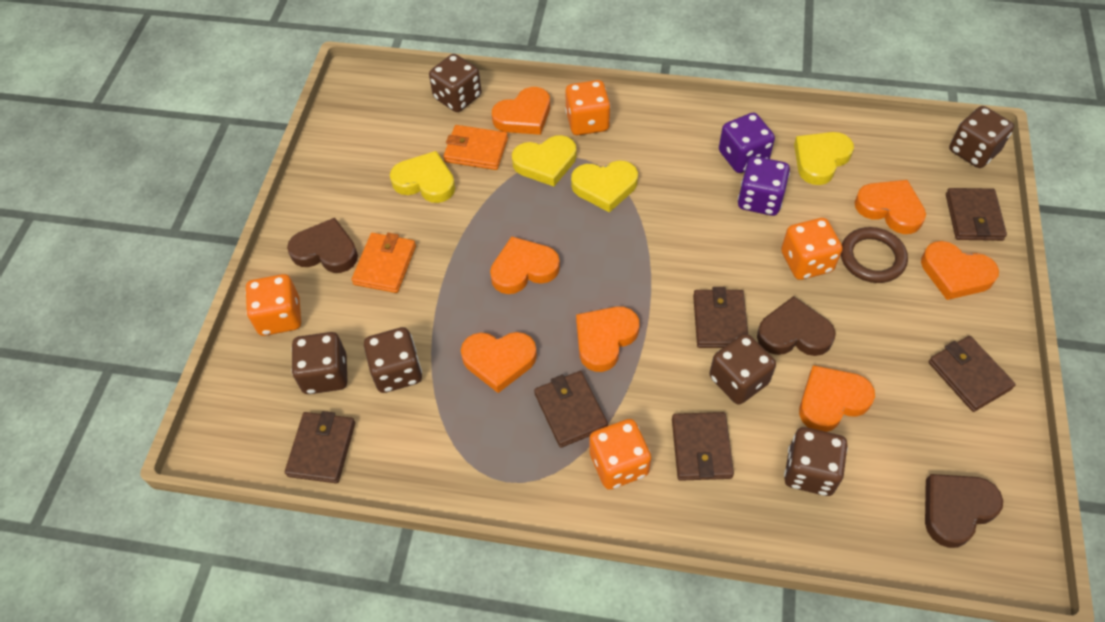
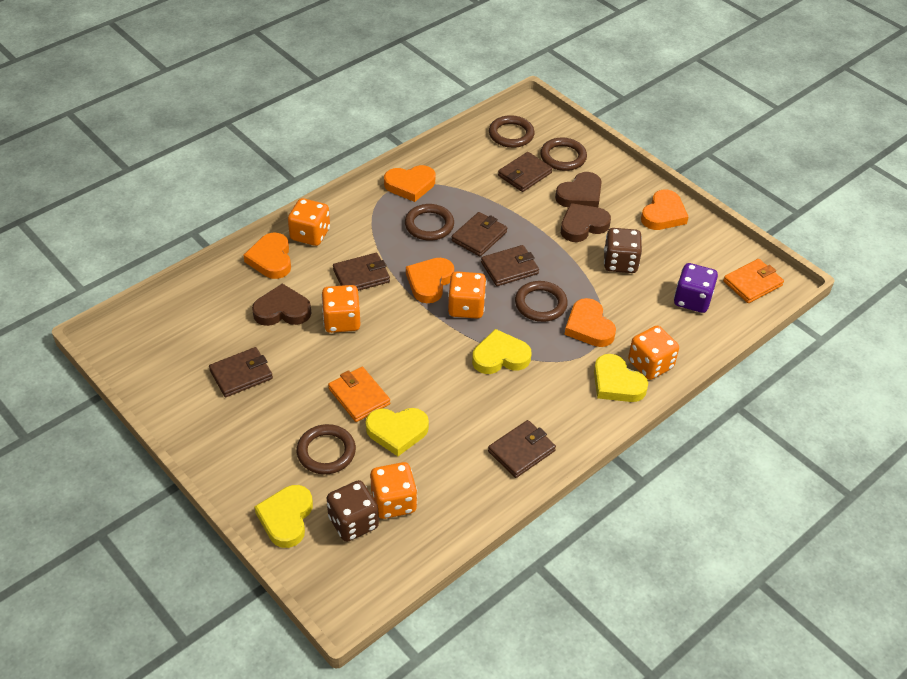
brown dice: [292,332,347,394] [364,327,422,393] [429,54,481,112] [709,333,776,405] [784,427,848,496] [949,106,1014,168] = 6 -> [327,480,379,542] [604,228,642,273] = 2
brown ring: [841,227,908,283] = 1 -> [297,424,356,474] [405,204,454,241] [489,115,535,148] [515,281,568,322] [540,137,587,171] = 5
orange dice: [245,274,301,336] [565,80,611,135] [589,419,651,490] [781,218,842,280] = 4 -> [288,198,330,246] [321,285,360,333] [370,462,417,519] [448,271,487,319] [628,326,679,380] = 5
orange heart: [461,332,537,393] [490,236,560,294] [492,87,550,135] [576,306,639,372] [799,365,875,432] [854,180,926,234] [921,241,999,300] = 7 -> [244,233,291,279] [384,165,435,202] [406,258,454,303] [564,298,616,347] [641,190,689,230] = 5
purple dice: [719,113,775,173] [738,156,790,216] = 2 -> [674,263,718,313] = 1

